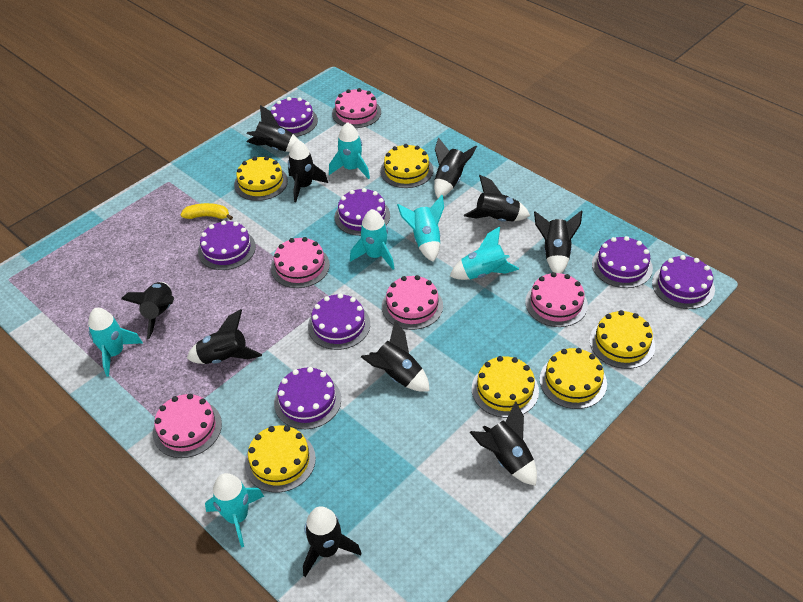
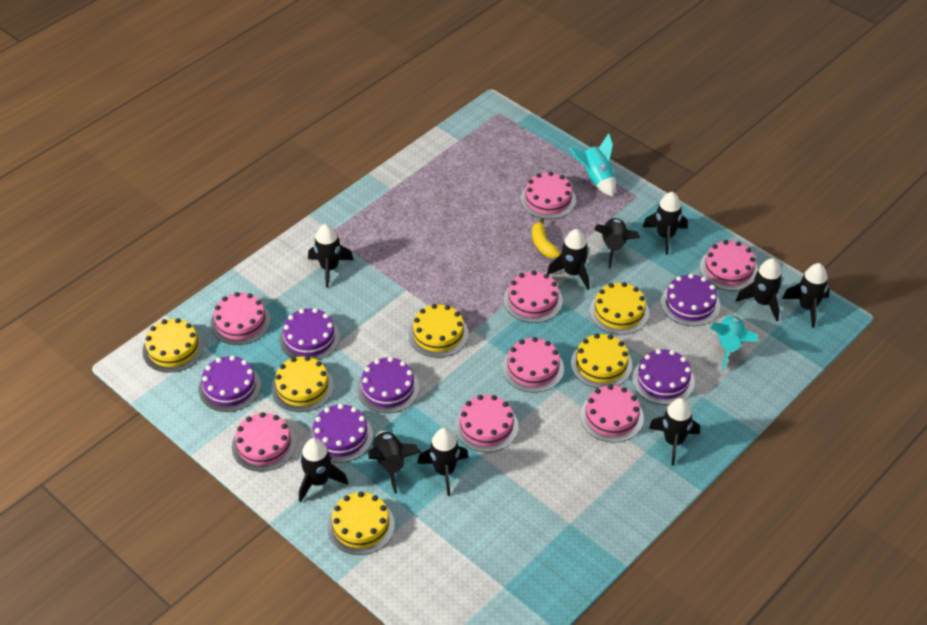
pink cake: [153,394,222,458] [271,237,330,288] [332,88,381,128] [382,275,443,330] [525,272,588,327] = 5 -> [210,292,271,345] [232,412,296,472] [455,395,519,452] [503,337,564,392] [504,270,563,323] [521,172,576,219] [580,385,644,443] [700,240,758,291] = 8
purple cake: [198,220,256,270] [271,97,318,137] [274,367,341,429] [308,293,370,350] [335,188,390,236] [592,236,653,288] [652,255,715,309] = 7 -> [199,356,261,412] [279,308,340,360] [309,404,373,463] [357,357,420,413] [632,349,695,405] [661,274,720,326] = 6
turquoise rocket: [88,308,143,376] [205,473,264,548] [329,122,370,179] [350,209,394,270] [397,195,444,262] [450,226,519,280] = 6 -> [570,133,616,197] [710,315,759,370] = 2

